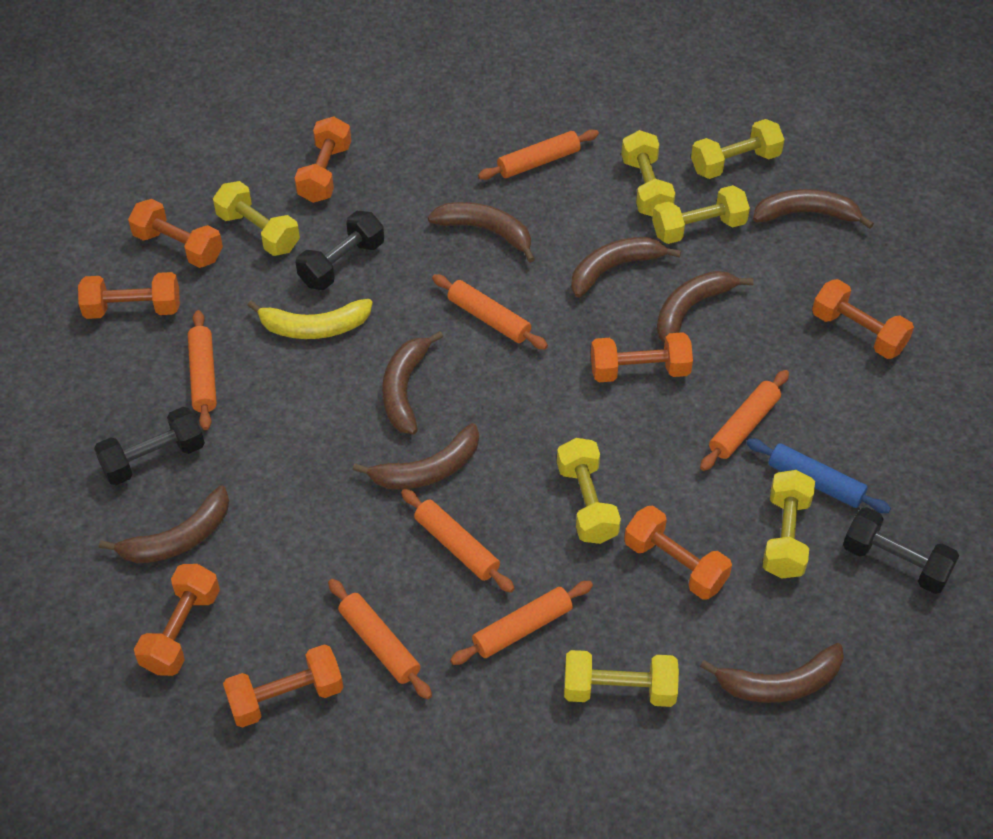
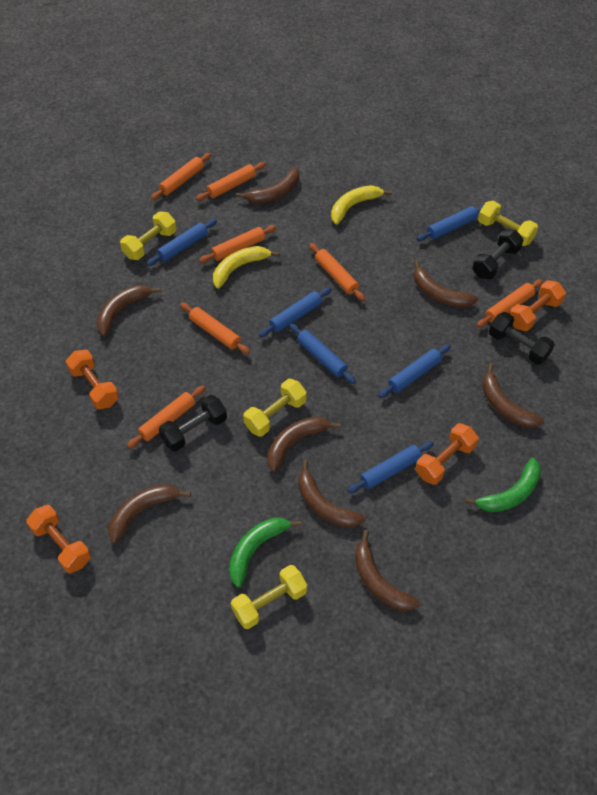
blue rolling pin: [746,439,891,513] = 1 -> [147,219,217,266] [259,287,332,337] [289,323,356,384] [347,441,434,493] [378,344,451,398] [417,205,484,241] = 6
green banana: none = 0 -> [229,518,301,587] [465,458,541,512] = 2
orange dumbbell: [78,272,180,319] [128,199,223,268] [134,564,220,676] [223,644,344,728] [294,116,351,203] [591,332,693,382] [624,506,732,600] [812,279,914,359] = 8 -> [26,505,91,573] [66,350,119,409] [415,423,479,485] [510,280,566,331] = 4
yellow banana: [247,299,373,339] = 1 -> [213,246,280,289] [331,185,392,225] = 2
yellow dumbbell: [213,181,300,256] [557,438,621,544] [564,650,679,707] [621,130,675,217] [652,185,750,244] [691,119,785,179] [763,470,815,578] = 7 -> [120,211,177,260] [231,565,307,629] [243,379,307,437] [478,201,538,246] = 4

